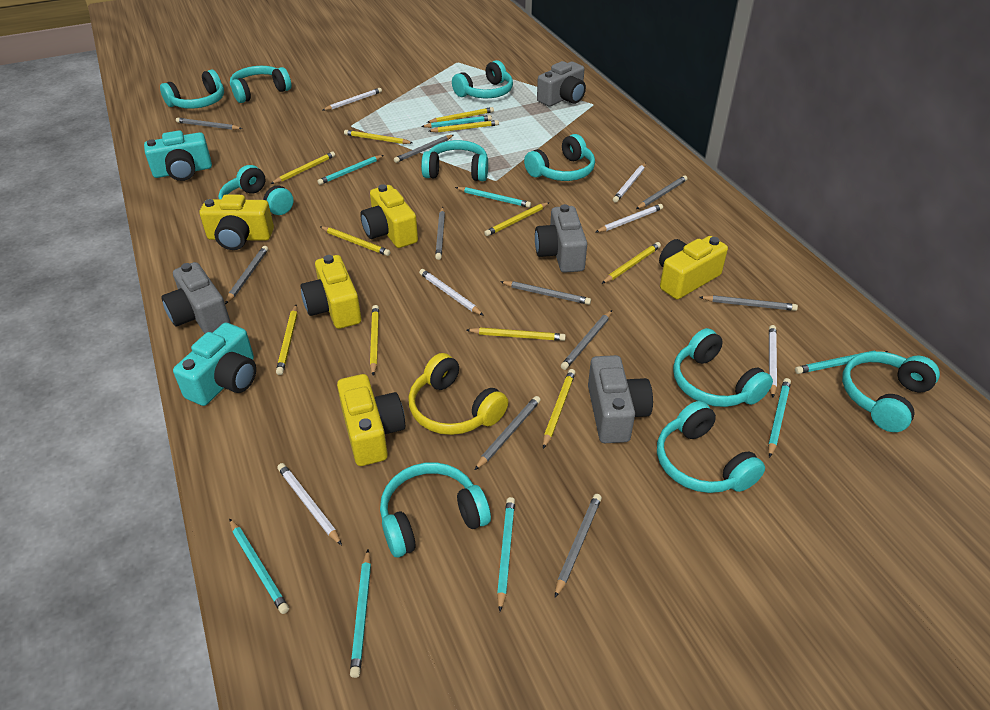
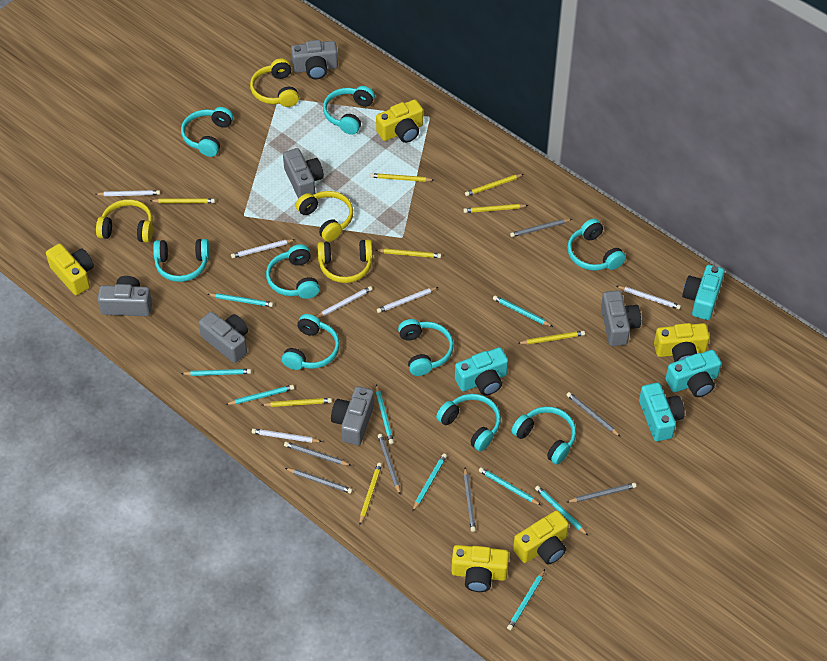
grey camera: [161,262,231,333] [535,204,587,273] [537,61,586,107] [588,355,653,443] = 4 -> [98,276,152,316] [199,312,248,363] [283,148,324,199] [291,40,338,79] [331,386,374,445] [601,290,641,346] = 6
grey pencil: [176,118,243,130] [225,246,268,304] [394,135,454,163] [435,207,445,260] [475,396,541,470] [500,281,591,305] [555,494,602,598] [561,310,612,370] [636,175,688,209] [699,295,798,311] = 10 -> [284,442,352,466] [285,468,353,494] [378,434,400,494] [464,467,476,532] [510,219,572,237] [567,392,621,437] [567,483,636,503] = 7
turquoise camera: [144,131,212,181] [173,323,256,406] = 2 -> [455,347,508,396] [639,383,685,441] [665,350,721,397] [682,265,724,320] = 4
turquoise headphones: [160,69,224,109] [218,165,293,215] [230,66,291,103] [380,462,491,557] [421,140,488,181] [452,60,513,98] [524,134,595,181] [657,401,765,493] [673,328,773,407] [842,351,940,432] = 10 -> [153,239,210,282] [181,107,233,157] [266,244,320,299] [282,314,340,370] [323,86,375,135] [398,319,454,376] [436,394,501,451] [511,407,576,465] [567,219,626,271] = 9
turquoise pencil: [229,518,289,614] [317,155,384,185] [350,550,371,678] [421,115,492,128] [455,187,531,208] [497,497,515,612] [768,378,791,458] [795,351,888,374] = 8 -> [181,369,251,376] [207,293,273,307] [225,385,294,405] [376,385,394,444] [412,453,447,512] [479,467,541,505] [493,295,553,327] [507,569,545,630] [535,486,588,535] = 9
yellow headphones: [408,353,508,435] = 1 -> [96,199,153,242] [250,58,299,107] [296,191,353,242] [317,240,373,283] = 4
yellow pencil: [271,152,335,184] [276,305,298,375] [320,226,391,256] [344,130,413,144] [370,305,379,376] [427,107,494,123] [429,120,499,133] [467,328,566,341] [484,202,550,236] [543,369,576,449] [602,242,661,284] = 11 -> [150,198,215,203] [262,398,332,407] [359,463,382,526] [370,173,434,182] [376,248,441,258] [463,204,529,213] [465,174,523,196] [517,331,585,345] = 8

